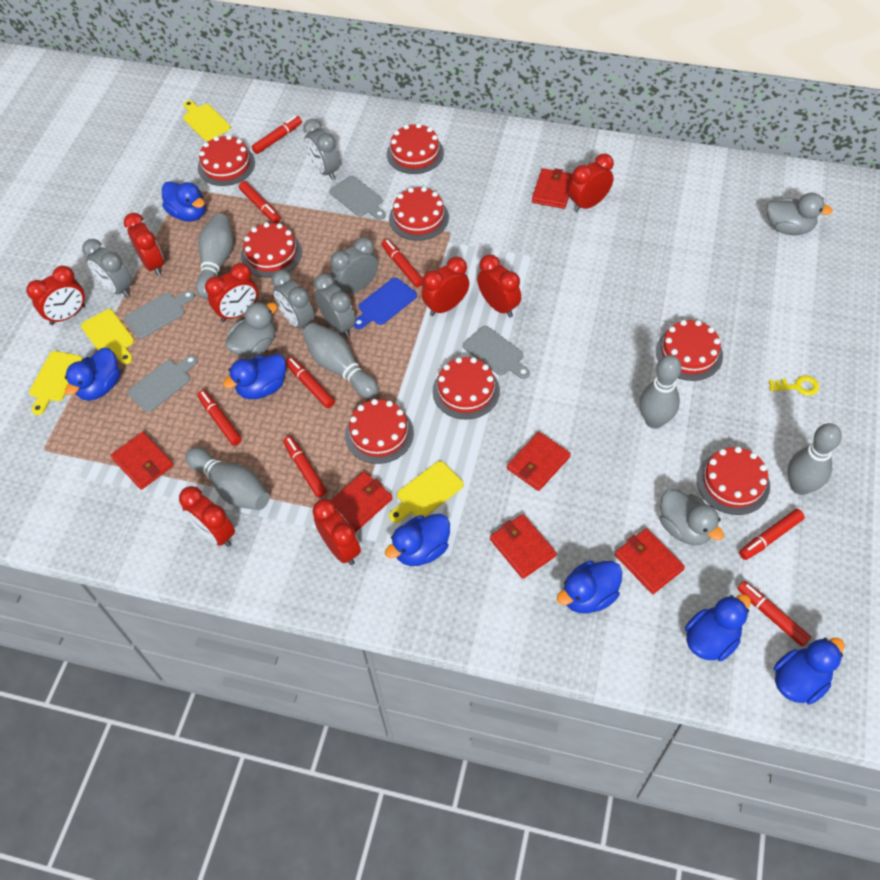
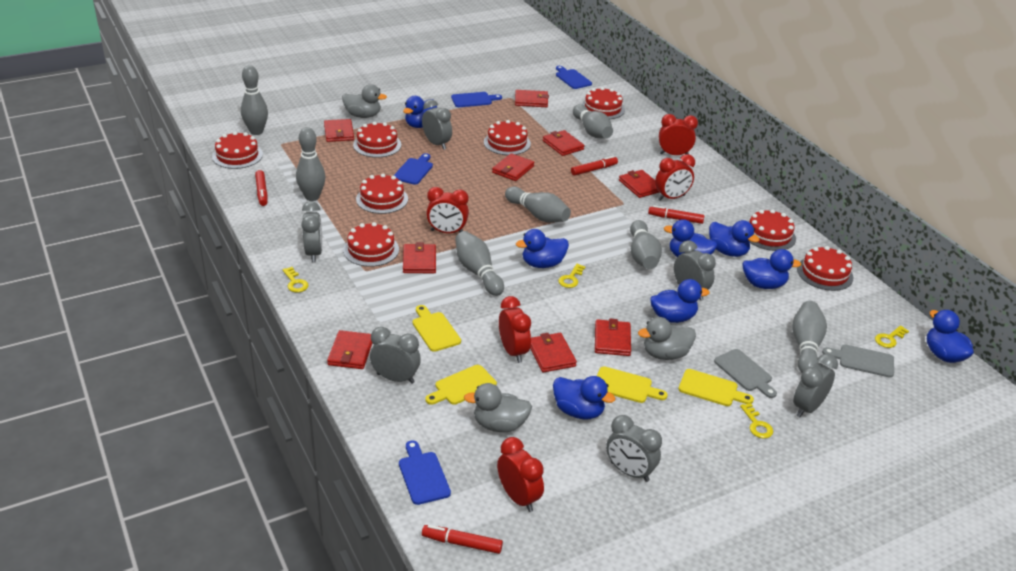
blue cutting board: [354,278,417,329] = 1 -> [393,153,433,185] [399,440,451,505] [451,92,502,107] [556,66,592,89] = 4
blue duck: [65,348,120,401] [162,181,206,222] [223,354,286,399] [385,514,450,566] [557,560,622,614] [685,594,751,661] [774,638,845,705] = 7 -> [403,96,437,128] [516,229,569,268] [553,376,615,419] [650,279,710,323] [664,219,717,257] [709,220,760,257] [742,249,801,289] [927,310,974,363] = 8
grey bowling pin: [185,447,270,510] [196,213,233,299] [302,323,379,399] [639,355,682,429] [788,423,842,495] = 5 -> [241,65,268,135] [296,127,326,201] [455,231,504,296] [505,187,571,222] [573,104,613,138] [630,220,662,269] [792,301,827,373] = 7
grey clock: [82,239,132,298] [271,270,315,329] [303,119,340,180] [314,273,356,337] [330,237,378,293] = 5 -> [301,201,322,262] [370,327,421,384] [422,99,452,150] [606,415,662,482] [674,240,716,300] [793,354,838,417] = 6
grey cutting board: [124,290,195,339] [127,355,198,412] [330,176,386,220] [463,326,530,379] = 4 -> [714,349,777,398] [822,344,894,378] = 2
red clock: [26,266,85,325] [124,213,164,276] [179,486,235,547] [205,263,258,322] [312,499,361,565] [422,257,469,316] [477,255,521,318] [569,154,614,212] = 8 -> [426,187,469,233] [497,437,544,512] [499,296,531,363] [655,154,695,201] [659,114,698,155] = 5
red marker: [197,390,242,446] [239,181,281,223] [251,116,302,154] [283,436,327,497] [286,357,335,408] [382,239,423,287] [737,581,811,647] [739,509,805,560] = 8 -> [255,170,268,206] [422,525,503,554] [571,156,618,176] [648,205,704,224] = 4
red wallet: [111,432,174,490] [331,471,393,532] [490,514,557,579] [507,432,571,491] [532,168,573,209] [615,528,685,594] = 6 -> [324,119,354,142] [327,330,372,369] [403,242,436,273] [492,153,534,181] [515,90,549,107] [530,333,577,372] [543,130,584,156] [595,319,631,356] [619,170,659,198] = 9
yellow key: [769,376,819,396] = 1 -> [282,267,309,292] [559,264,586,288] [740,403,773,439] [875,325,909,348] = 4

